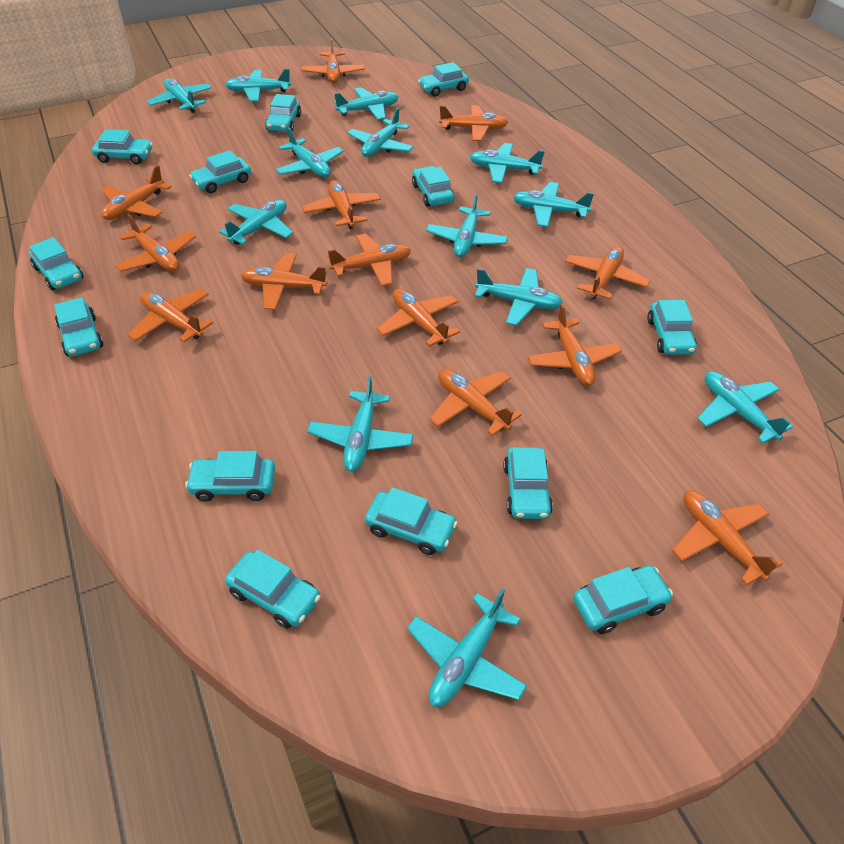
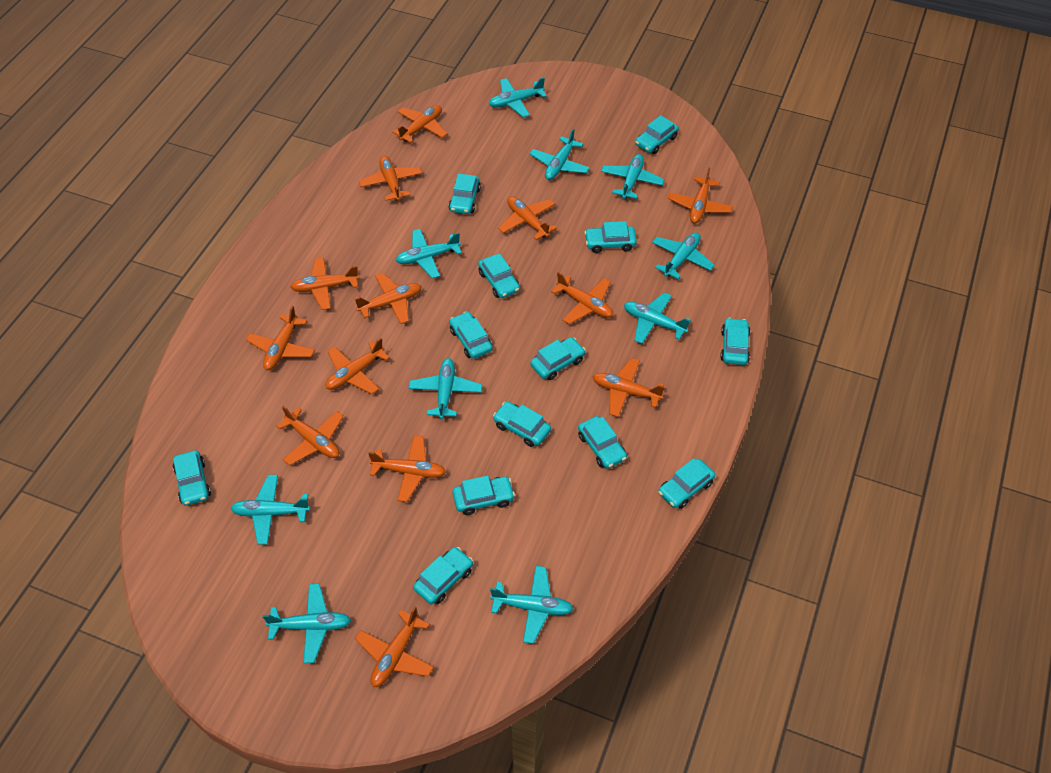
turquoise plane: [147,78,212,113] [219,200,293,245] [225,69,291,102] [276,127,344,177] [307,376,414,472] [334,87,398,120] [348,107,414,157] [407,588,527,707] [426,193,508,257] [470,143,545,183] [475,268,563,326] [513,182,594,227] [697,371,793,443] = 13 -> [231,475,310,545] [263,584,351,663] [396,229,462,278] [408,358,482,419] [489,78,547,117] [490,566,573,644] [529,128,590,180] [601,154,664,199] [624,292,691,344] [652,232,715,279] = 10

